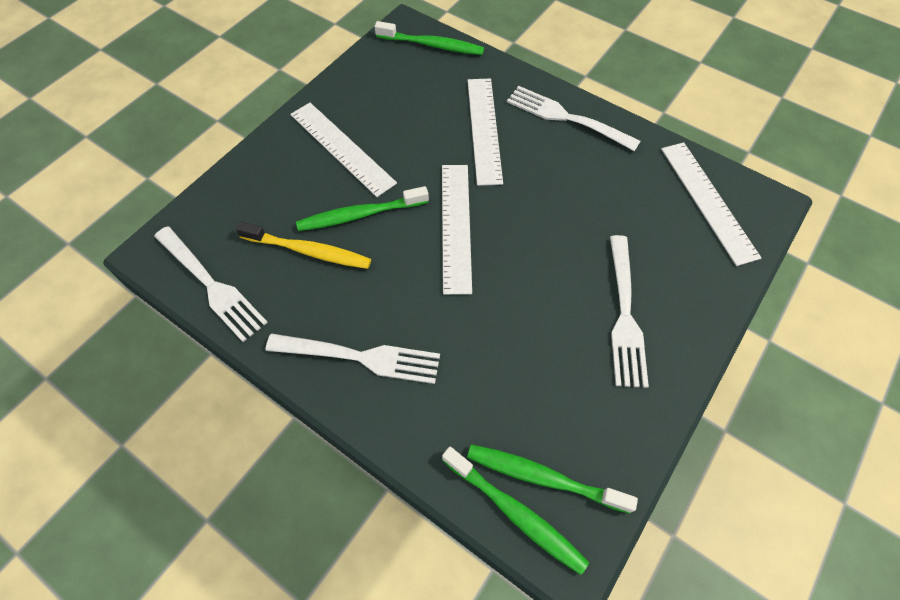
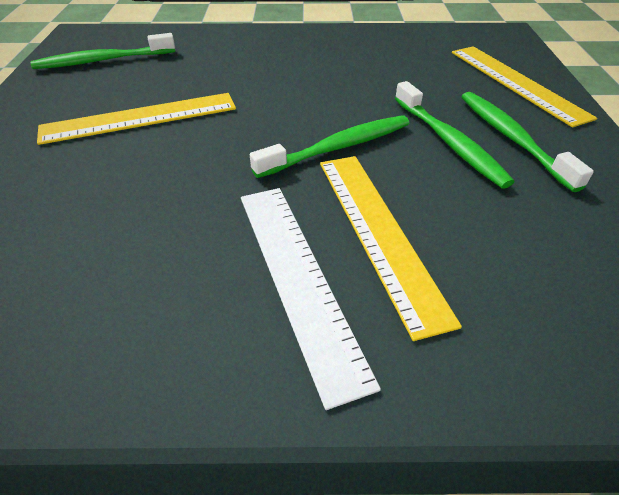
white fork: [154,226,268,342] [265,333,440,384] [507,86,640,151] [610,235,649,388] = 4 -> none = 0
white ruler: [290,103,397,197] [442,165,472,295] [468,79,503,186] [661,142,761,266] = 4 -> [241,188,381,410] = 1
yellow ruler: none = 0 -> [37,93,236,145] [320,156,462,341] [452,46,597,127] = 3
yellow toothbrush: [236,221,371,269] = 1 -> none = 0

